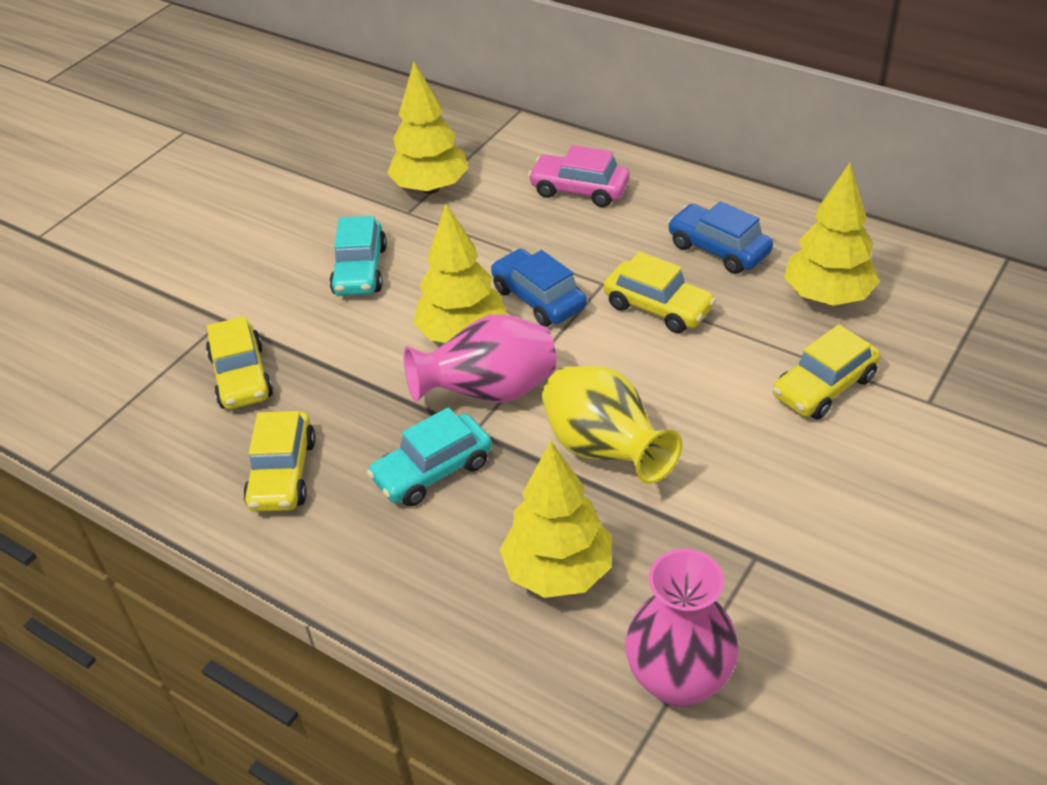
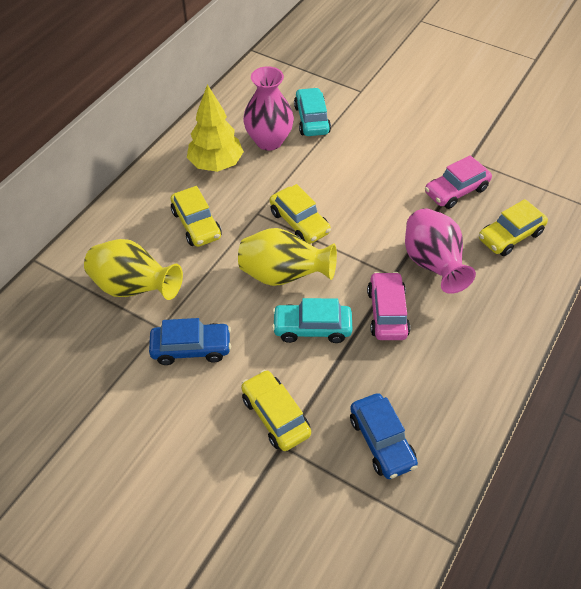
pink car: [528,145,630,207] = 1 -> [367,272,410,340] [425,155,492,209] = 2
yellow tree: [387,62,469,194] [413,204,507,343] [499,441,612,598] [784,163,880,306] = 4 -> [187,84,244,172] = 1
yellow vase: [542,366,682,484] = 1 -> [84,239,183,300] [238,228,337,286] = 2

